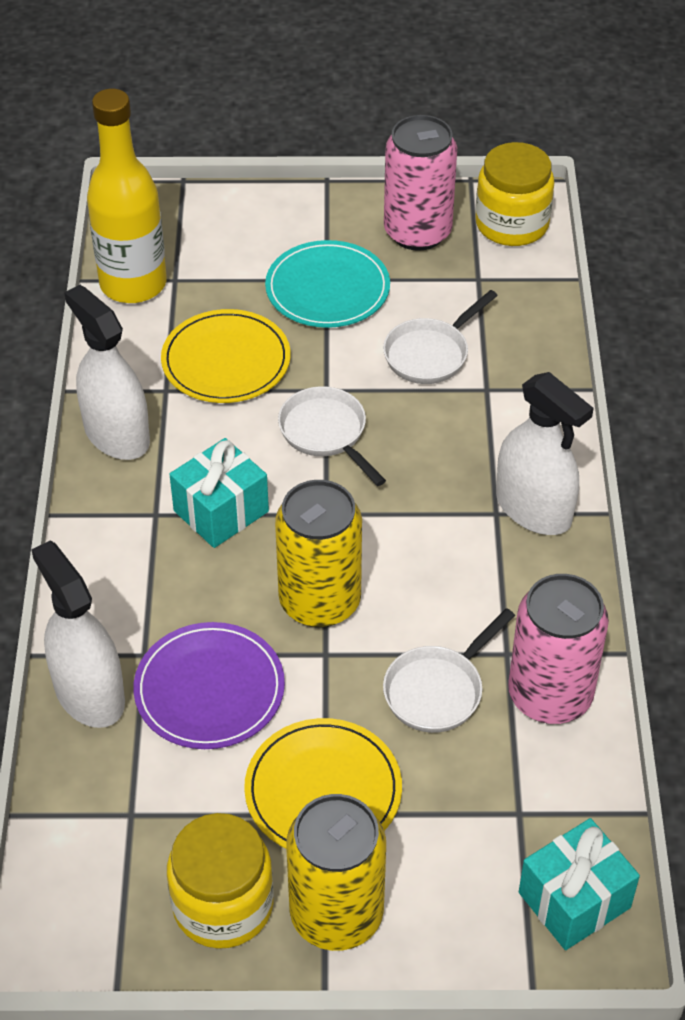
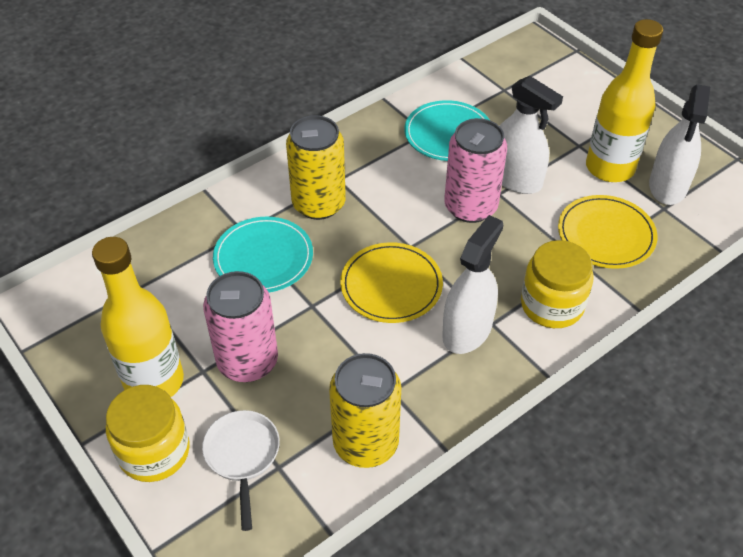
purple plate: [133,622,285,749] = 1 -> none = 0
turquoise gift: [169,438,269,548] [519,818,640,950] = 2 -> none = 0
turquoise plate: [265,240,390,328] = 1 -> [213,216,313,292] [404,100,489,161] = 2
white pan: [278,386,386,486] [383,290,498,384] [383,608,515,733] = 3 -> [202,410,280,531] = 1
yellow bottle: [87,89,167,303] = 1 -> [92,237,184,397] [586,19,663,182] = 2

